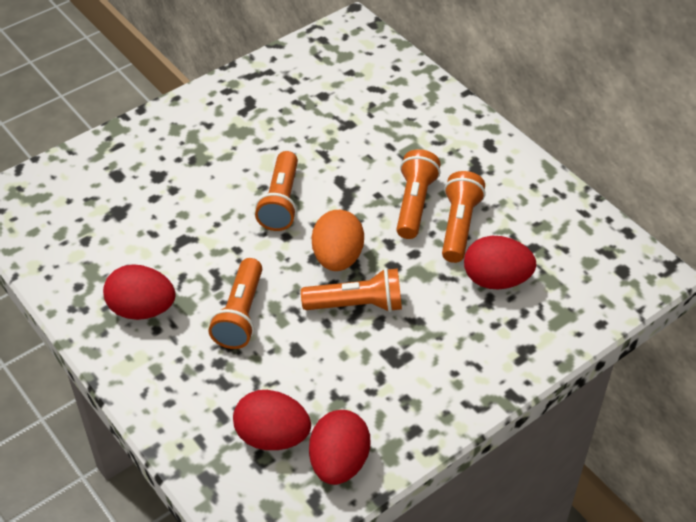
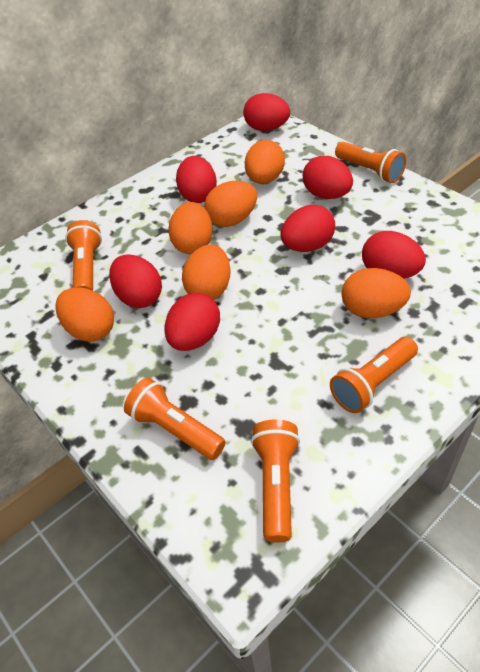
orange egg: [312,210,364,271] = 1 -> [55,288,114,342] [168,202,213,254] [182,245,231,300] [204,181,257,227] [245,140,285,184] [342,268,411,318] = 6
red egg: [103,264,176,320] [233,390,311,450] [309,410,370,485] [464,236,537,290] = 4 -> [109,254,162,308] [164,293,220,351] [176,156,217,203] [243,93,290,131] [280,205,335,252] [303,156,353,199] [362,231,426,279] = 7

